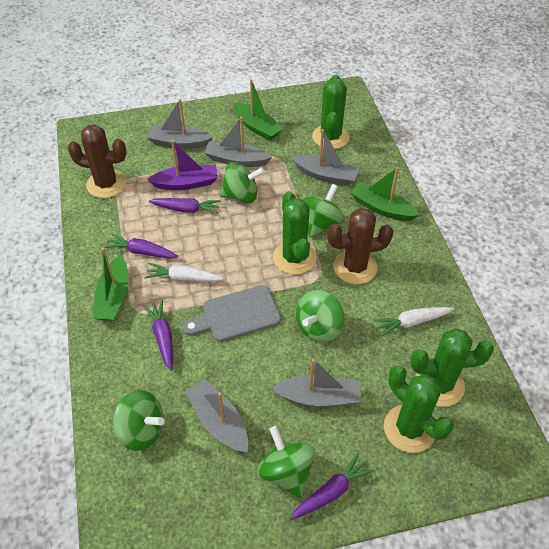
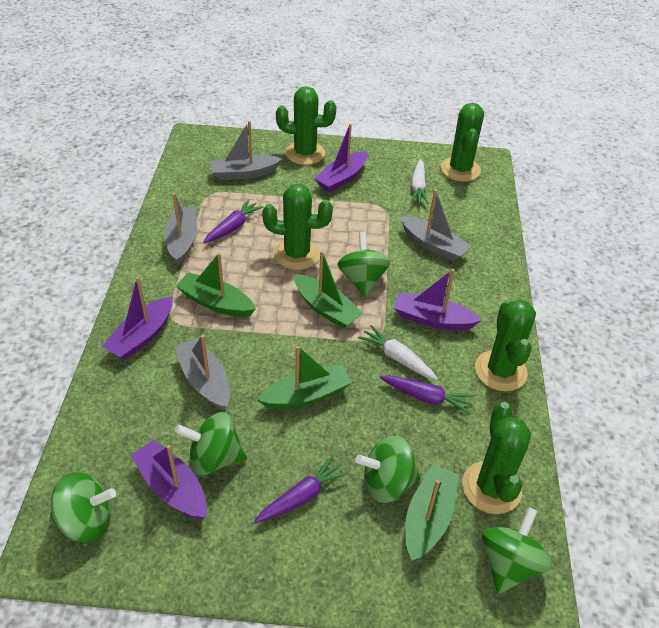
brown cactus: [68,124,127,198] [327,208,394,284] = 2 -> none = 0
green boat: [92,248,129,321] [233,79,284,141] [350,167,419,221] = 3 -> [176,253,256,317] [257,346,352,409] [294,251,363,329] [406,465,459,561] = 4
green cactus: [273,191,316,275] [312,74,350,149] [384,365,453,453] [411,328,494,407] = 4 -> [262,184,333,270] [276,86,337,165] [441,103,484,181] [462,402,531,514] [475,299,536,391] = 5
grey boat: [146,99,213,149] [185,379,248,452] [204,117,272,167] [272,359,361,407] [292,129,360,186] = 5 -> [165,193,197,265] [174,335,230,410] [209,121,282,180] [400,189,471,261] = 4
grey cutting board: [182,285,281,342] = 1 -> none = 0
purple boat: [147,140,218,190] = 1 -> [102,277,173,360] [131,440,207,520] [314,123,368,192] [394,269,482,330] = 4
purple carrot: [104,233,179,259] [143,300,173,371] [149,198,221,214] [290,453,374,520] = 4 -> [203,199,263,243] [254,456,349,524] [380,375,475,414] = 3

